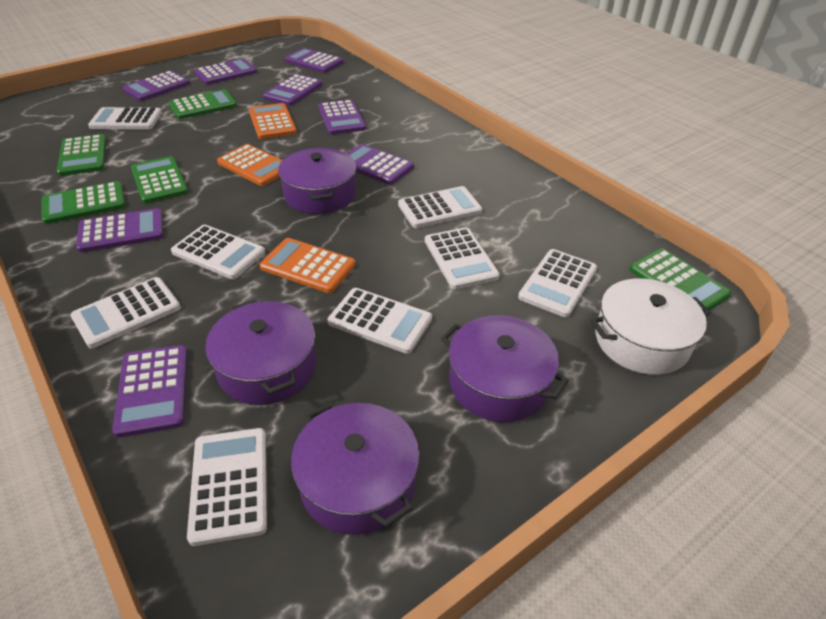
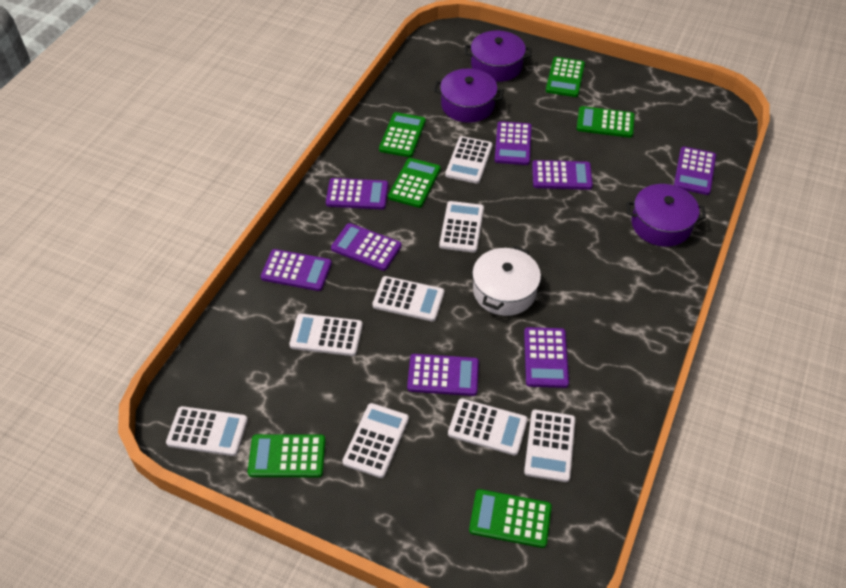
green calculator: [41,181,125,224] [57,134,106,176] [131,156,188,204] [169,89,237,119] [629,248,731,310] = 5 -> [248,434,326,477] [379,112,426,157] [388,158,441,208] [469,489,552,548] [546,57,585,97] [577,106,635,138] = 6
orange calculator: [217,144,283,186] [249,103,297,139] [259,238,356,293] = 3 -> none = 0
purple pot: [205,300,316,405] [278,148,356,214] [291,402,420,535] [441,315,569,422] = 4 -> [434,69,504,123] [465,31,531,82] [626,184,706,247] = 3

